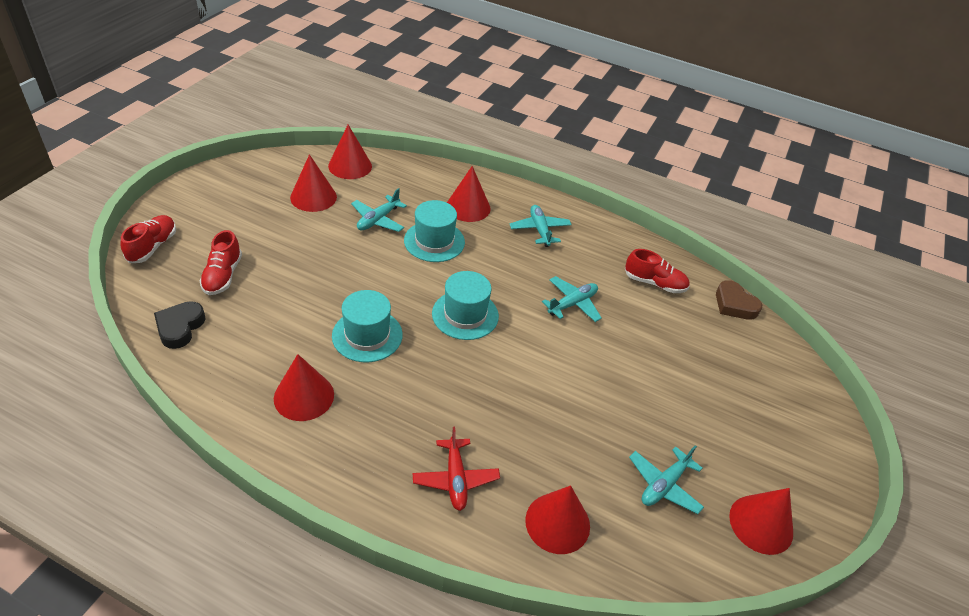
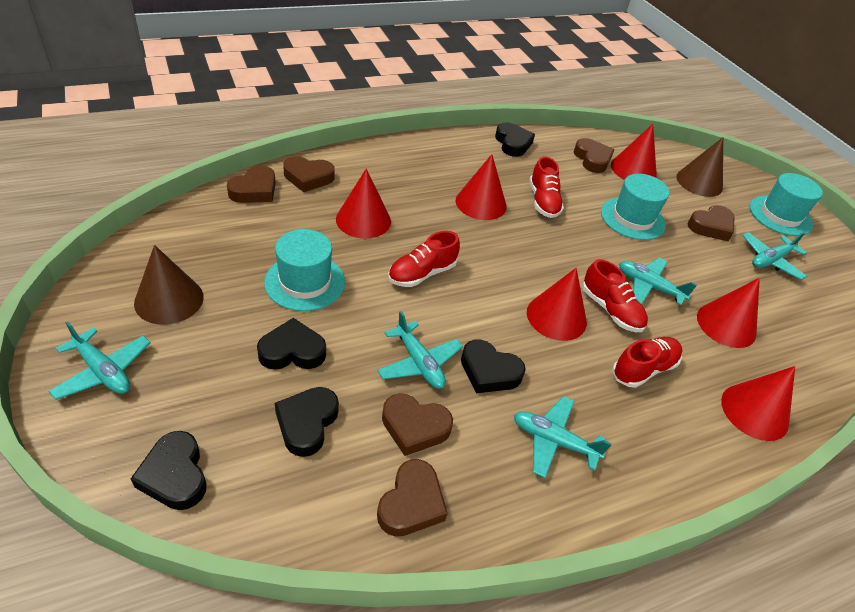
black heart: [154,301,205,349] = 1 -> [131,431,207,510] [257,318,326,370] [275,387,339,457] [461,340,526,393] [495,122,535,157] = 5
brown cone: none = 0 -> [134,245,204,325] [676,137,723,197] = 2
brown heart: [716,280,762,320] = 1 -> [227,165,276,203] [283,156,334,192] [377,459,448,537] [382,393,453,456] [574,138,614,173] [688,205,735,241] = 6
red plane: [413,427,500,511] = 1 -> none = 0
red shoe: [121,215,176,263] [200,230,242,295] [625,249,690,293] = 3 -> [388,231,460,287] [529,156,564,218] [582,259,648,332] [612,337,682,388] = 4
turquoise plane: [351,188,407,232] [509,205,572,247] [542,276,602,322] [629,445,704,514] = 4 -> [48,321,151,400] [377,311,463,389] [514,396,612,478] [619,258,697,305] [742,232,807,280] = 5

